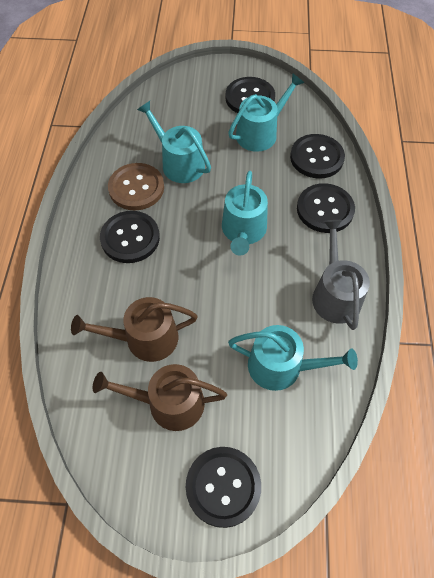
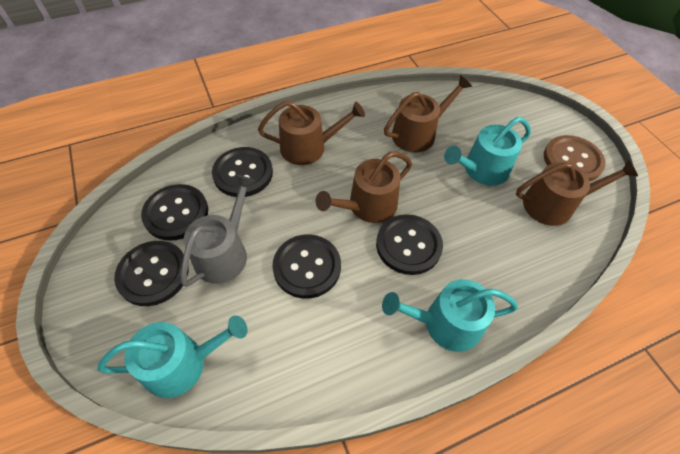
brown watering can: [71,297,198,362] [92,364,227,431] = 2 -> [258,101,365,165] [316,152,412,223] [384,75,472,152] [516,160,638,226] = 4
turquoise watering can: [137,101,211,183] [222,171,268,256] [228,73,304,152] [228,325,358,391] = 4 -> [98,315,248,398] [382,279,518,352] [444,117,531,186] = 3

